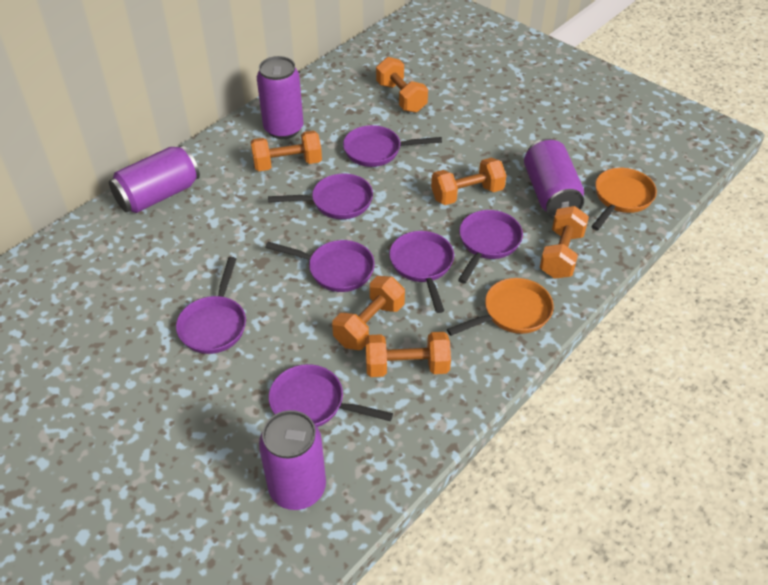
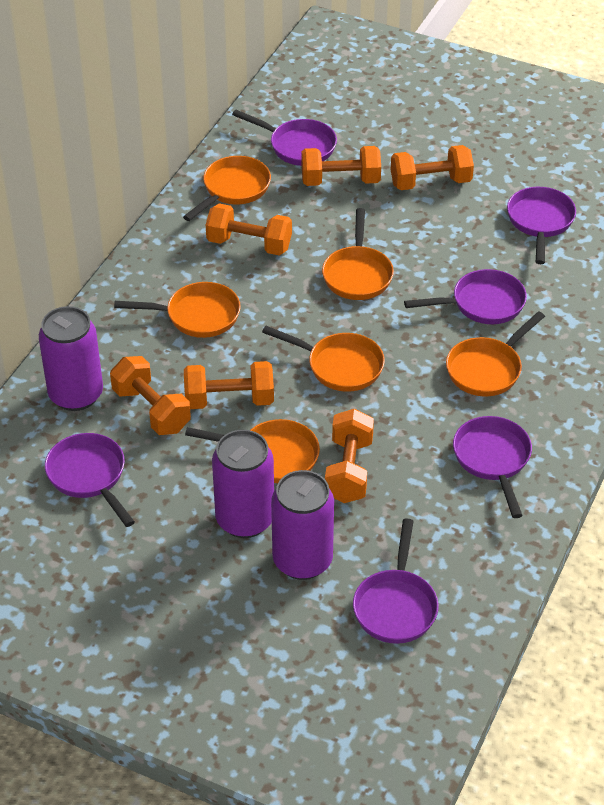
orange pan: [447,278,554,336] [591,168,657,230] = 2 -> [114,282,241,338] [183,156,271,221] [185,419,320,483] [262,326,385,392] [322,208,394,300] [446,311,545,396] = 6
purple can: [109,145,200,213] [257,56,304,139] [259,410,326,510] [524,138,584,218] = 4 -> [39,306,103,411] [212,430,274,538] [271,470,334,580] = 3
purple pan: [176,257,246,354] [265,240,375,292] [268,173,373,219] [269,364,393,427] [343,125,442,167] [389,231,454,313] [458,210,523,284] = 7 -> [45,433,135,527] [232,110,337,166] [353,518,439,644] [404,269,527,324] [453,416,532,518] [507,187,576,264] = 6

